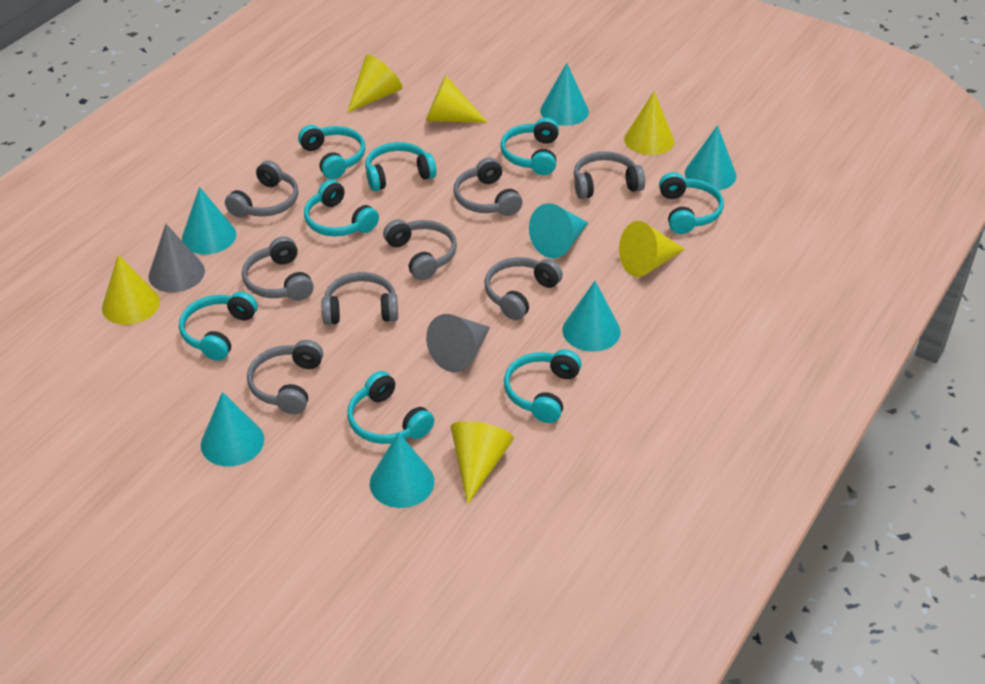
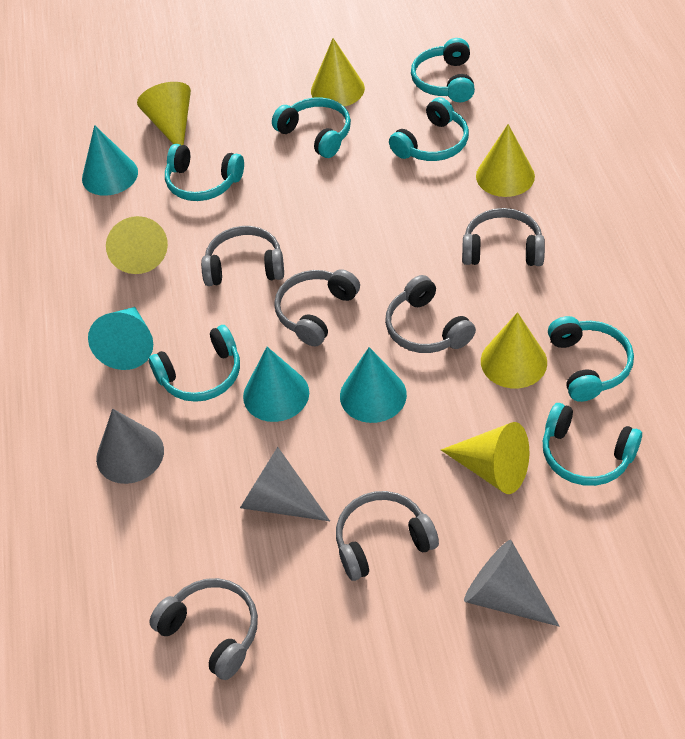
grey cone: [148,224,205,293] [426,314,490,373] = 2 -> [96,409,164,484] [240,447,330,521] [464,540,559,626] = 3
grey headphones: [225,160,298,218] [242,236,314,301] [247,340,323,414] [322,272,398,325] [383,219,457,280] [453,157,522,216] [485,257,563,320] [574,151,645,199] = 8 -> [149,578,258,680] [201,226,284,286] [274,269,360,346] [336,491,439,581] [385,275,476,353] [462,208,545,266] = 6
turquoise cone: [182,187,236,255] [201,392,264,466] [370,432,434,508] [529,203,588,258] [540,63,589,126] [562,281,621,352] [685,125,736,190] = 7 -> [82,125,138,196] [88,307,153,370] [243,347,309,422] [340,347,407,423] = 4
turquoise headphones: [179,291,258,361] [298,125,365,179] [304,180,379,236] [347,371,434,444] [365,142,437,191] [500,118,559,175] [504,349,582,423] [659,172,724,234] = 8 -> [149,325,240,402] [165,144,244,201] [272,98,351,158] [389,97,469,161] [411,38,475,102] [543,403,642,486] [548,316,634,402] = 7

